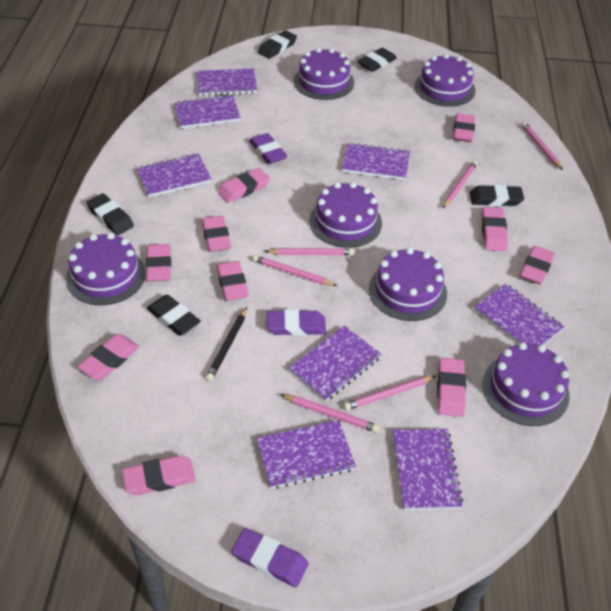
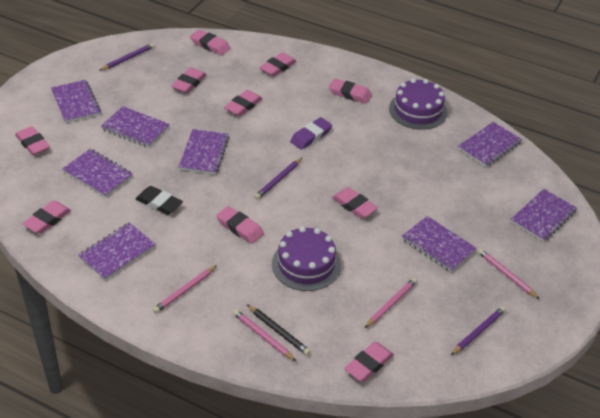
black eraser: [86,193,134,235] [147,294,201,336] [258,30,297,59] [357,48,397,72] [470,185,524,206] = 5 -> [136,186,183,215] = 1
pink pencil: [253,255,337,286] [265,248,354,255] [280,394,379,433] [343,376,436,410] [443,161,477,208] [521,122,563,170] = 6 -> [153,266,216,313] [233,309,296,361] [365,278,417,328] [477,248,540,299] = 4
purple cake: [66,233,146,305] [294,48,354,100] [309,182,382,248] [369,248,447,321] [414,54,475,107] [482,342,570,426] = 6 -> [272,226,341,291] [389,78,448,130] = 2
purple eraser: [231,528,309,587] [249,133,287,164] [267,309,326,336] = 3 -> [290,117,332,150] = 1
purple pencil: none = 0 -> [99,43,154,71] [255,158,302,200] [451,306,506,355] = 3

